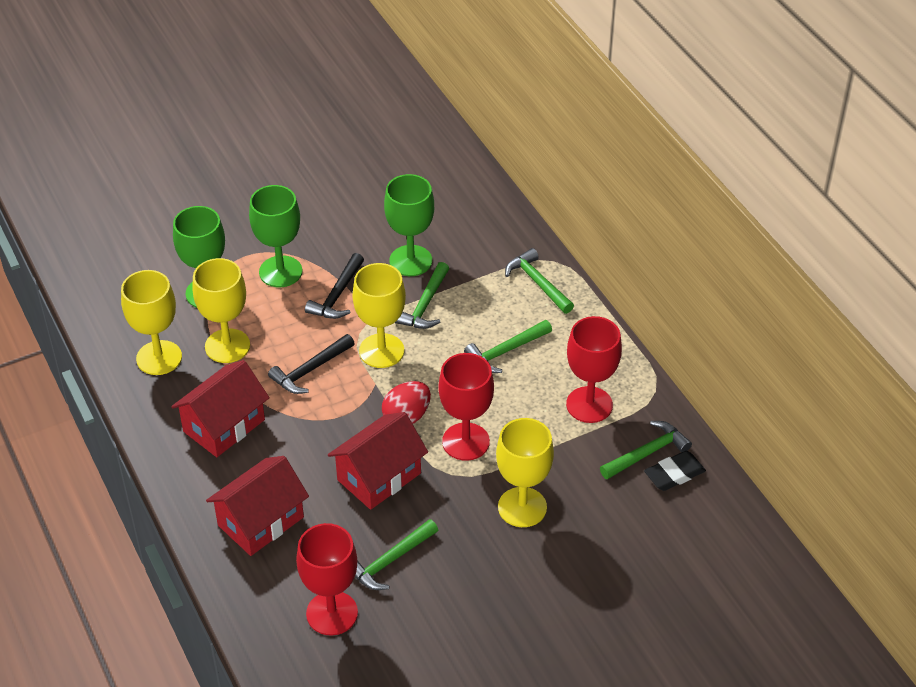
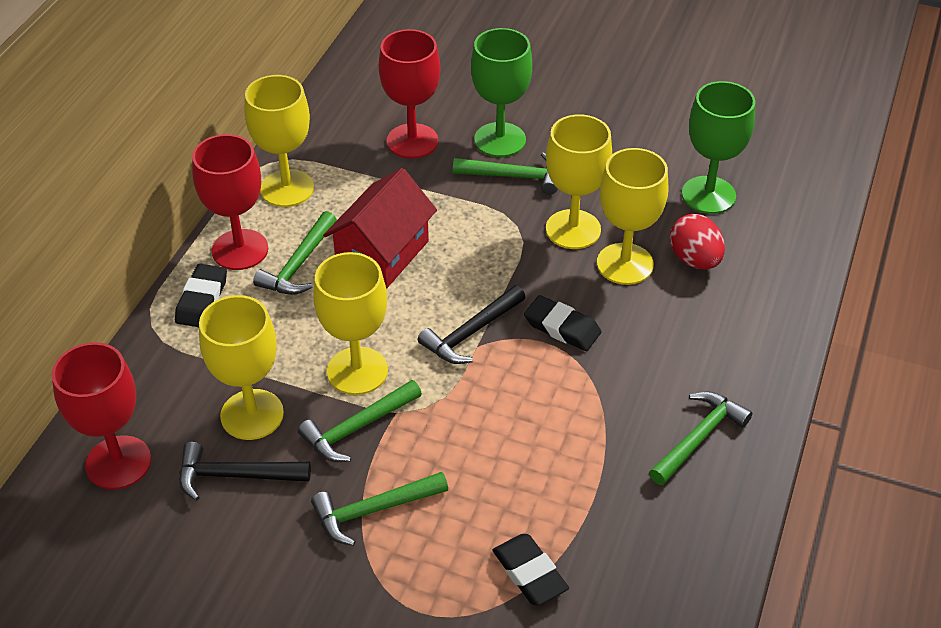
black eraser: [644,451,706,491] = 1 -> [175,264,227,327] [492,534,569,606] [524,295,601,351] = 3
green goblet: [173,206,225,308] [249,185,303,287] [384,174,434,276] = 3 -> [471,28,532,157] [682,81,755,214] = 2
red house: [171,360,270,457] [206,456,309,556] [328,412,428,510] = 3 -> [323,168,437,289] = 1
yellow goblet: [121,270,182,375] [192,258,250,363] [352,263,406,368] [496,418,554,527] = 4 -> [199,295,284,440] [245,75,314,207] [314,252,388,395] [546,115,612,249] [597,148,668,285] = 5

